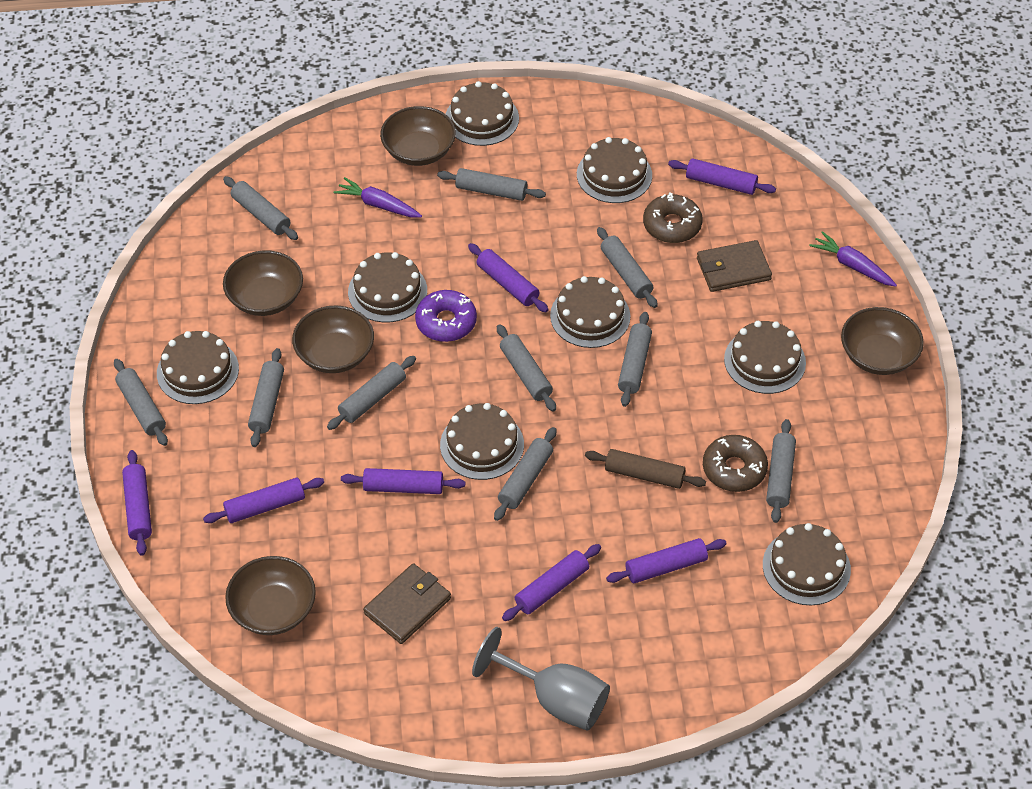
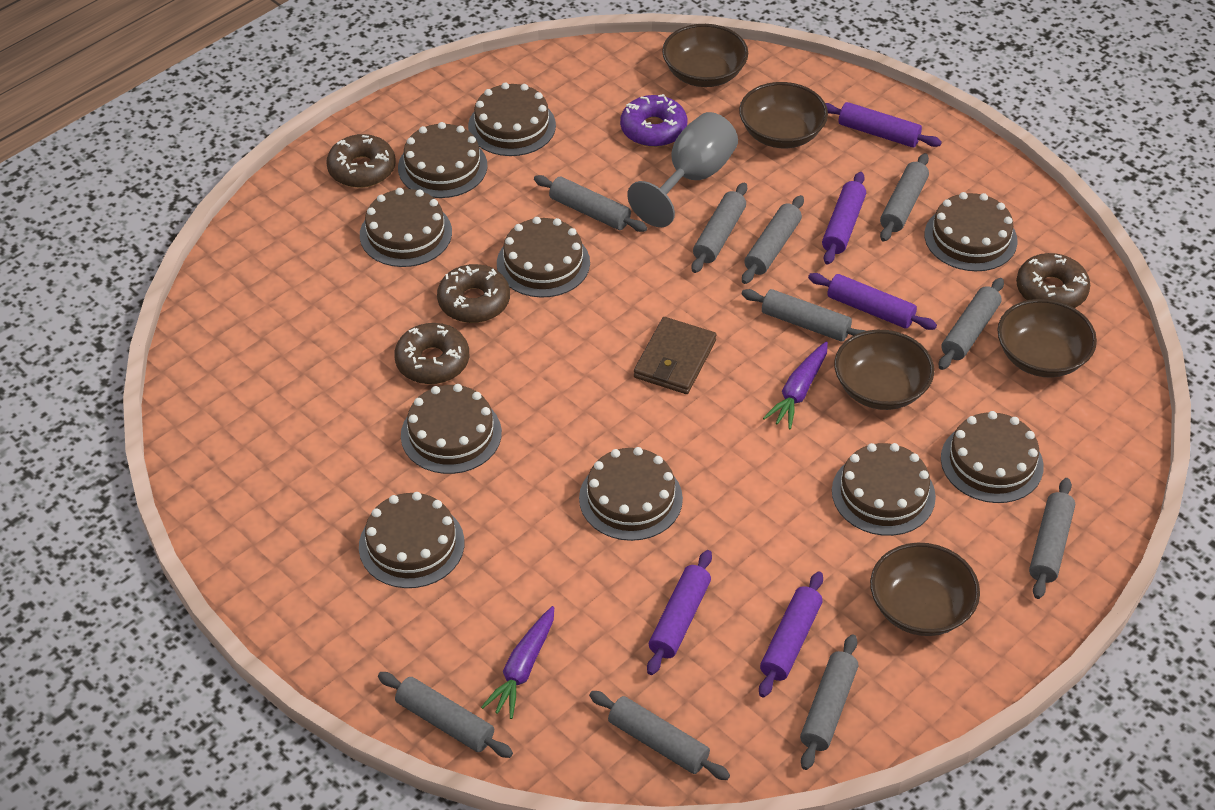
brown cake: [157,331,239,404] [348,252,427,323] [440,403,524,480] [446,81,519,146] [550,276,630,348] [577,137,652,203] [724,321,806,394] [763,523,851,605] = 8 -> [359,492,464,588] [360,188,452,267] [398,122,488,198] [401,384,502,474] [468,82,556,156] [497,217,590,298] [579,447,683,541] [832,443,936,536] [925,192,1018,271] [941,411,1044,503] = 10
brown donut: [643,192,703,243] [703,435,768,492] = 2 -> [326,134,396,188] [394,323,469,384] [437,264,510,323] [1016,253,1090,308] = 4
brown rolling pin: [585,449,706,489] = 1 -> none = 0
brown wallet: [363,563,451,644] [697,240,772,292] = 2 -> [634,317,716,394] = 1
purple rolling pin: [122,450,152,556] [203,478,324,523] [341,468,465,494] [468,243,549,312] [502,544,601,621] [606,538,727,583] [668,158,776,195] = 7 -> [647,550,712,675] [759,572,823,697] [808,273,937,330] [822,172,866,265] [825,102,942,148] = 5

